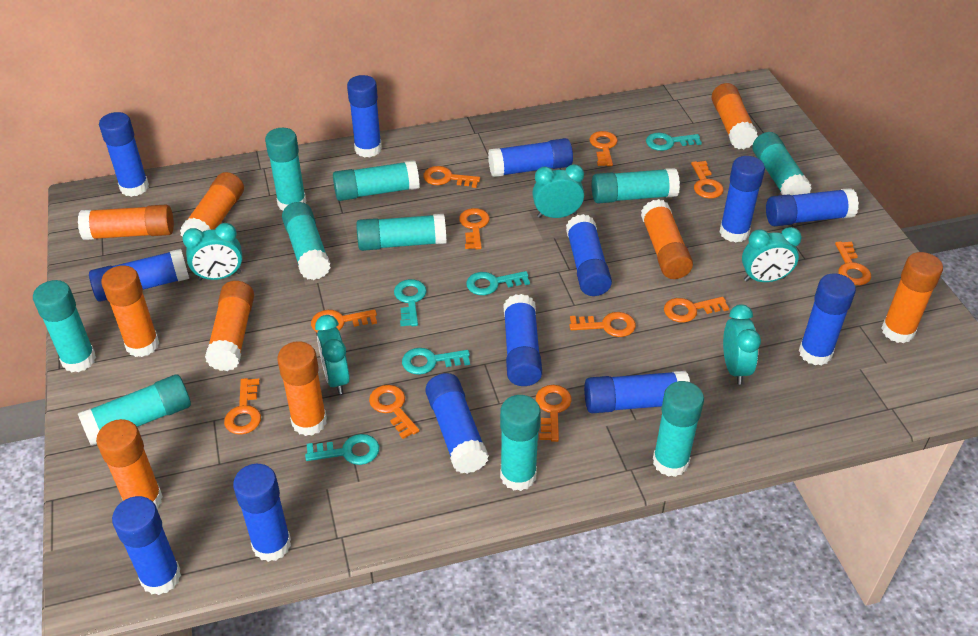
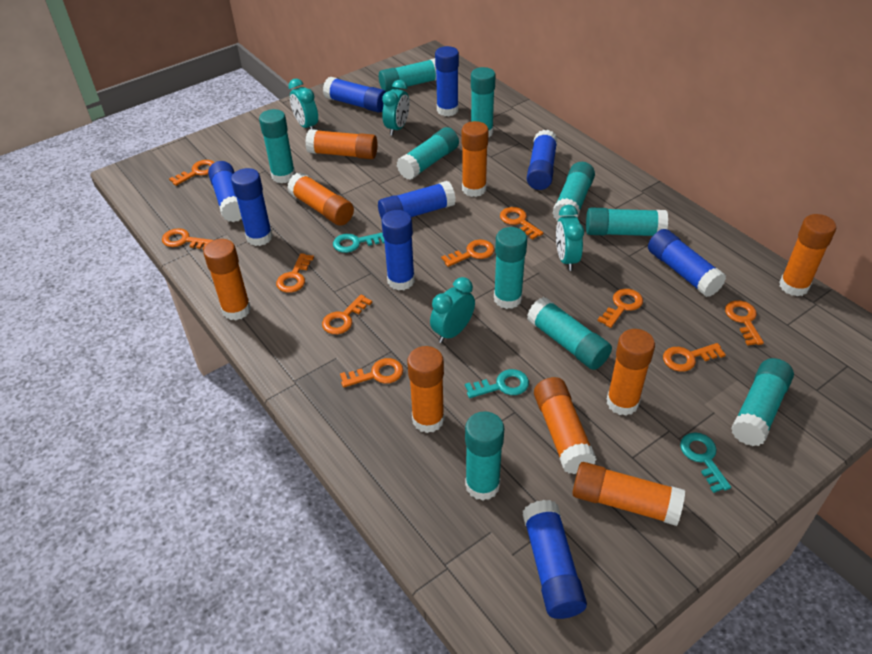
blue glue stick: [89,249,189,302] [99,112,149,197] [112,496,181,595] [233,464,291,562] [347,75,382,158] [425,373,489,474] [488,138,573,177] [503,294,542,386] [566,214,612,296] [584,371,690,413] [719,156,765,243] [766,188,859,227] [799,274,856,366] = 13 -> [208,161,242,222] [231,168,273,246] [323,76,386,113] [378,181,456,219] [381,210,415,291] [435,46,459,116] [523,500,587,619] [527,130,557,190] [648,229,726,297] = 9
orange key: [224,378,261,435] [311,310,377,333] [369,385,419,439] [423,166,480,188] [459,208,490,249] [536,385,572,442] [569,312,636,337] [589,131,618,166] [664,297,729,323] [691,161,724,198] [835,241,871,285] = 11 -> [162,228,213,250] [169,160,215,186] [276,253,314,293] [322,295,372,334] [340,358,403,387] [441,239,494,267] [500,207,543,240] [598,289,643,328] [663,343,726,372] [725,300,764,346] = 10
turquoise clock: [182,223,243,281] [315,315,350,394] [532,164,584,218] [723,304,761,384] [742,227,802,282] = 5 -> [288,78,318,130] [382,80,409,136] [430,277,475,343] [556,205,584,271] = 4
turquoise key: [305,434,380,465] [394,279,427,326] [402,348,470,375] [466,271,530,295] [646,133,702,151] = 5 -> [333,232,385,253] [465,369,529,398] [680,432,731,493] = 3

